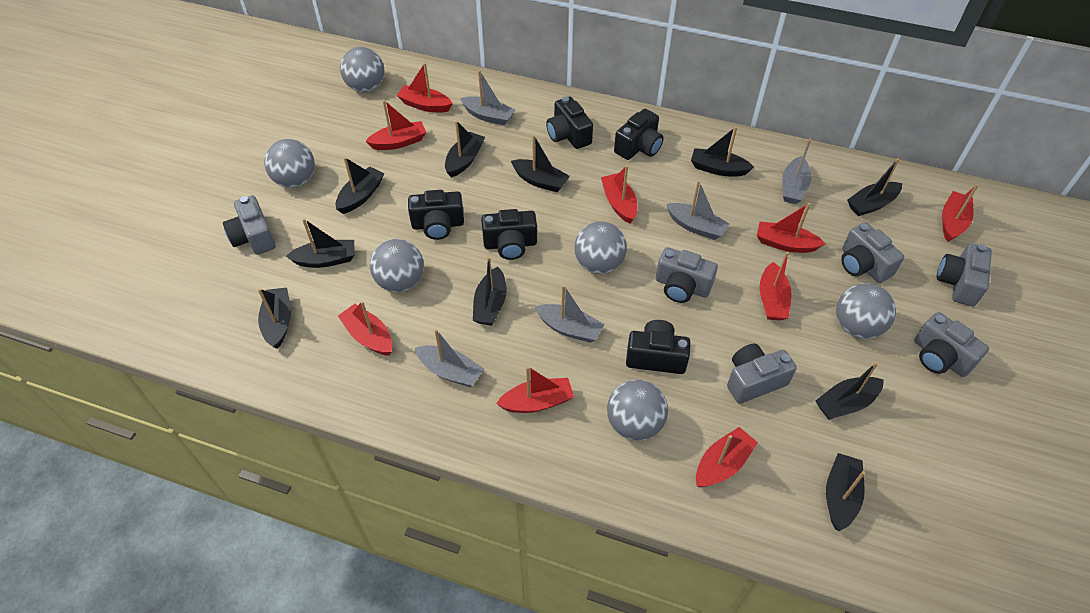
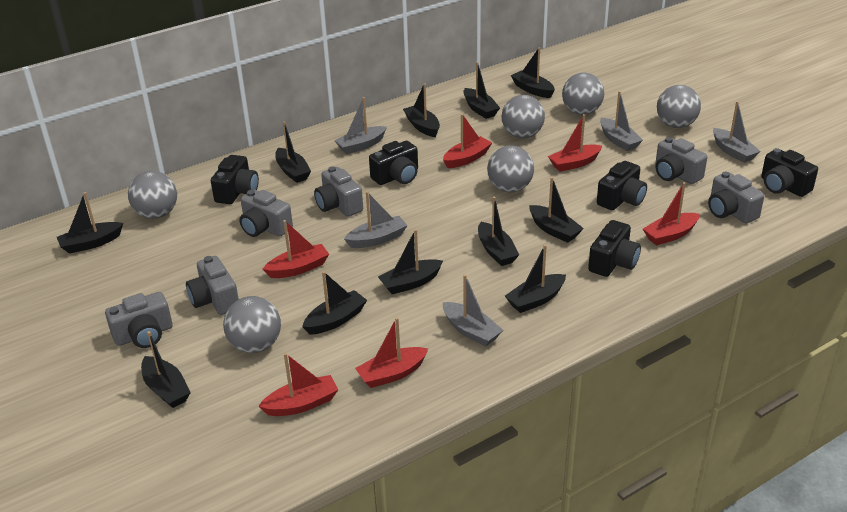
black boat: [258,287,291,349] [286,218,355,268] [336,157,384,214] [445,121,485,178] [473,257,507,325] [511,135,570,192] [691,127,754,176] [815,362,884,420] [826,453,865,531] [847,158,902,216] = 10 -> [57,192,123,254] [141,331,191,408] [275,121,311,183] [302,271,367,335] [378,229,443,294] [403,83,440,137] [464,62,500,119] [478,197,519,266] [505,245,566,313] [511,47,555,98] [529,177,584,243] = 11
red boat: [338,301,392,356] [365,100,426,150] [397,63,453,113] [496,366,574,413] [601,165,637,224] [696,427,758,487] [757,203,826,253] [759,252,791,320] [942,184,979,242] = 9 -> [258,353,338,416] [263,220,329,278] [355,317,428,388] [443,114,492,168] [548,114,602,172] [643,182,700,245] = 6

